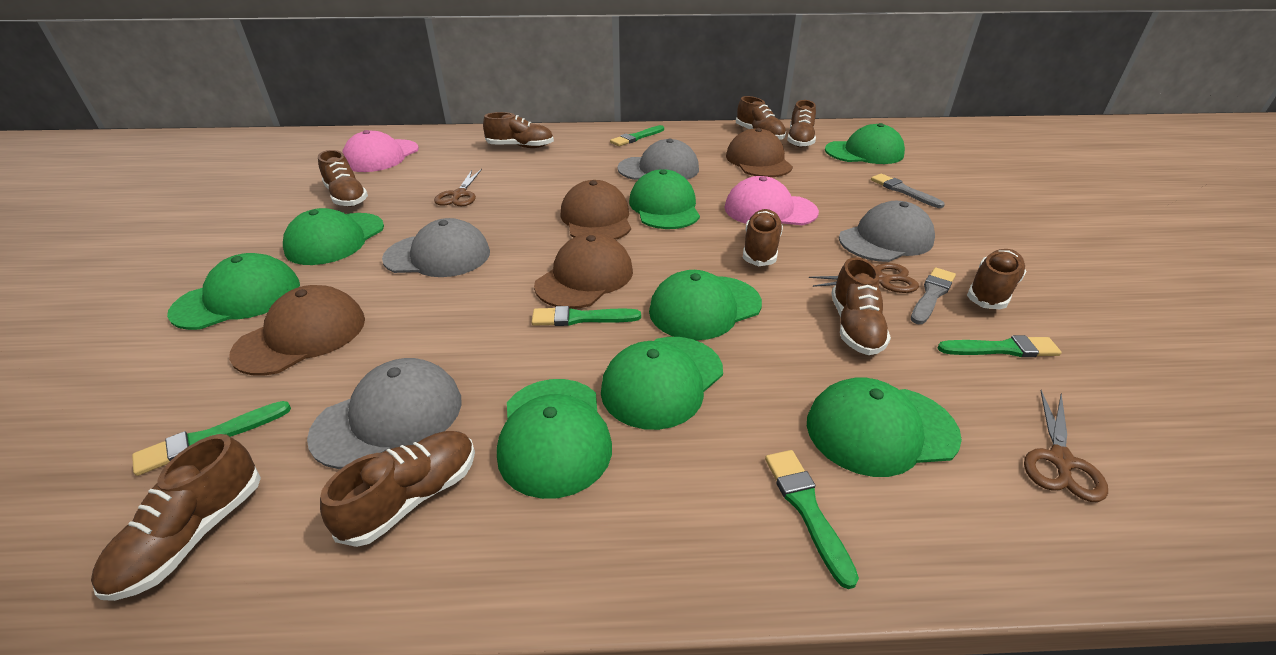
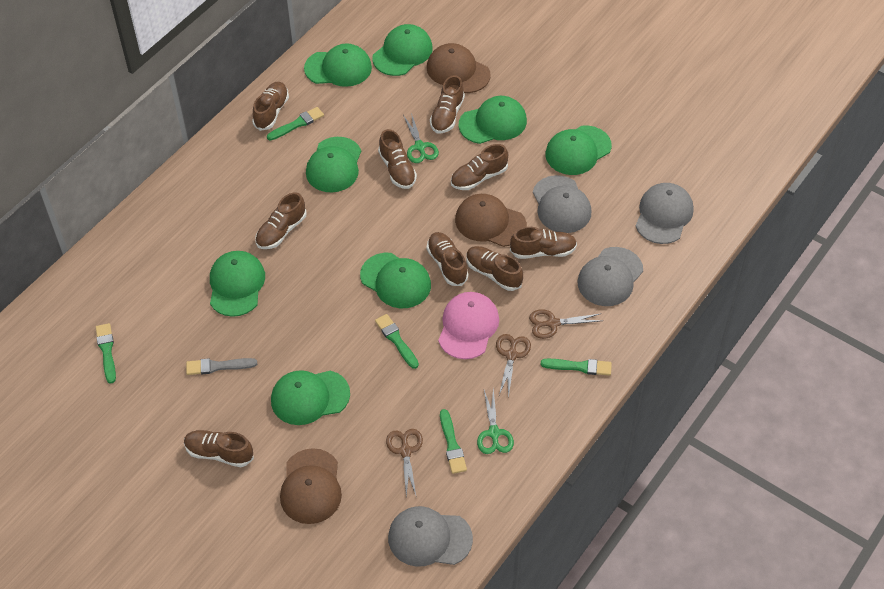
brown cap: [229,285,365,376] [534,233,633,309] [560,180,631,240] [726,128,793,177] = 4 -> [280,448,342,524] [427,43,491,93] [455,194,527,247] = 3
green scissors: none = 0 -> [403,113,439,163] [477,388,514,454] = 2
grey brush: [871,174,945,208] [911,267,956,324] = 2 -> [186,358,257,375] = 1
pink cap: [342,130,419,172] [725,176,819,225] = 2 -> [438,292,499,359] = 1

